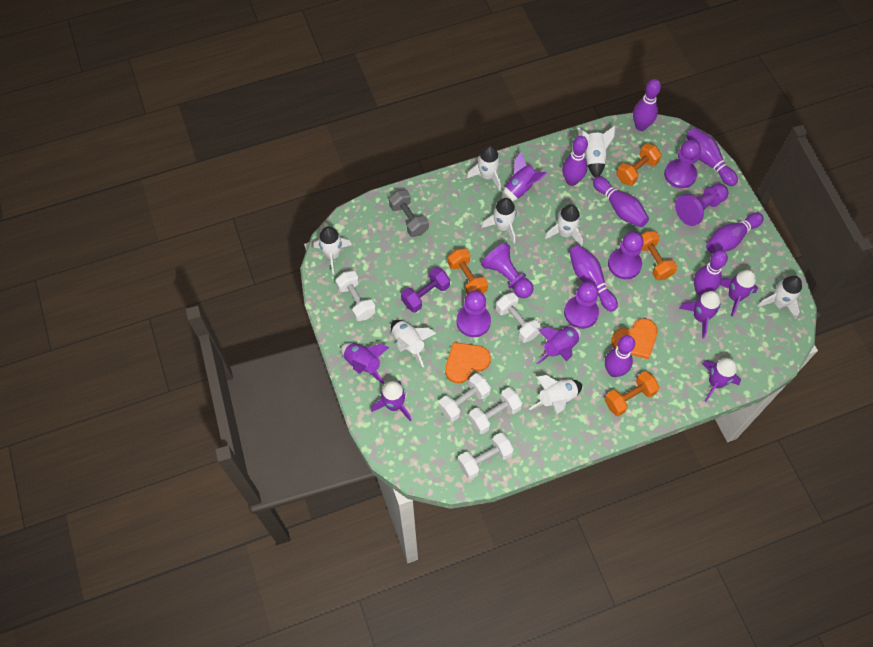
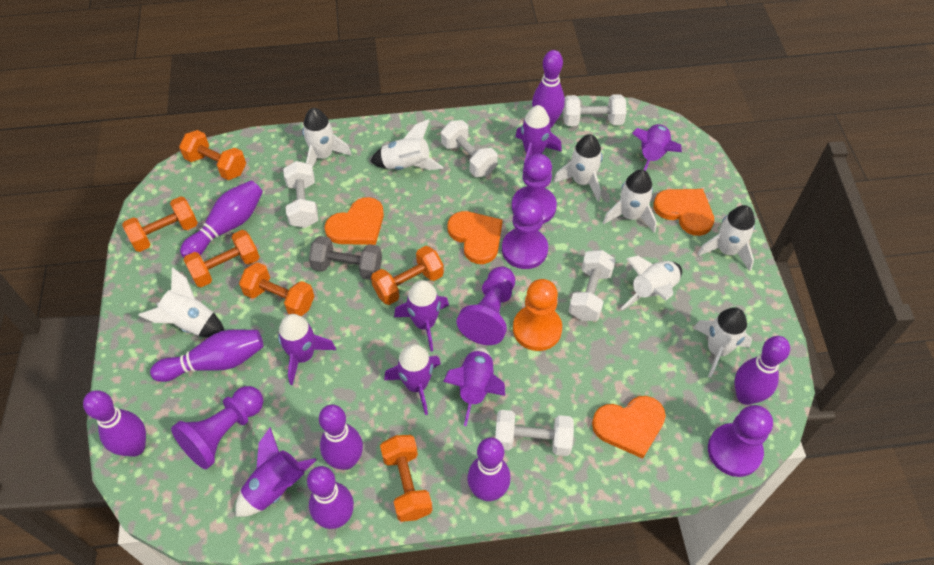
orange dumbbell: [448,248,488,294] [605,371,659,416] [616,143,662,186] [641,231,677,280] = 4 -> [122,196,198,252] [179,130,246,180] [183,230,260,287] [239,262,315,316] [371,246,444,305] [380,435,432,522] = 6
orange heart: [445,342,491,383] [611,318,658,359] = 2 -> [325,197,384,245] [447,211,503,264] [592,396,666,459] [654,189,714,236] = 4
orange pawn: none = 0 -> [513,279,562,351] = 1
purple dumbbell: [401,267,450,313] = 1 -> none = 0
purple pawn: [457,290,491,337] [481,242,533,298] [564,282,599,329] [608,232,644,279] [664,140,701,188] [675,184,728,226] = 6 -> [171,386,263,469] [457,267,515,345] [502,197,548,269] [512,154,557,224] [708,405,773,477] = 5

